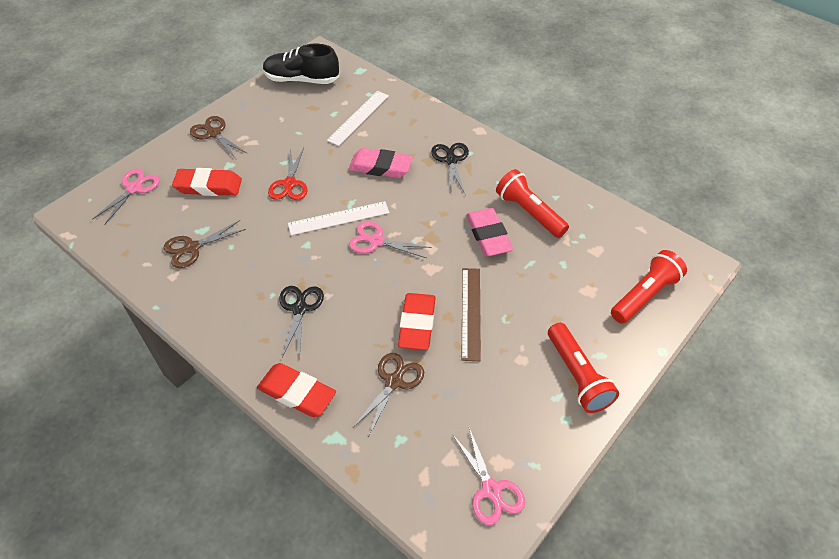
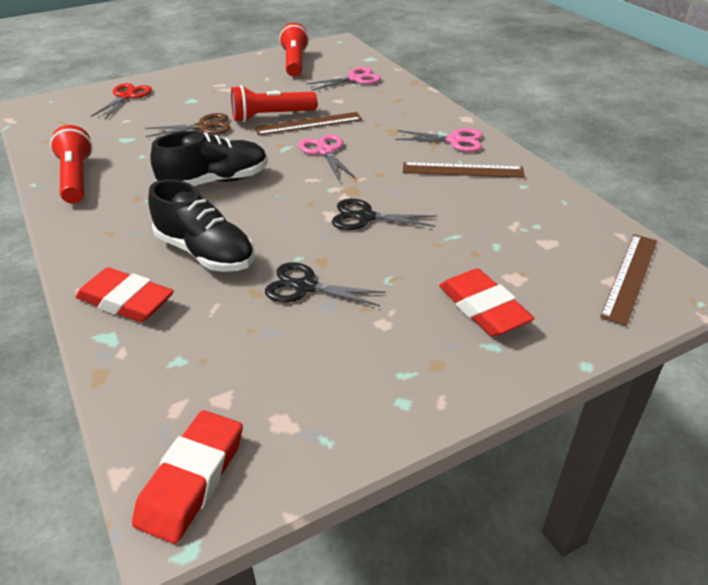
black shoe: [263,44,339,84] = 1 -> [148,179,255,272] [150,131,268,186] = 2
brown ruler: [461,268,481,361] = 1 -> [255,112,362,135] [403,162,525,178] [600,234,657,326] = 3
brown scissors: [164,220,246,268] [190,116,248,159] [353,353,424,436] = 3 -> [145,113,231,137] = 1
pink eraser: [348,148,413,178] [466,208,513,256] = 2 -> none = 0
white ruler: [288,201,390,235] [327,91,389,146] = 2 -> none = 0

